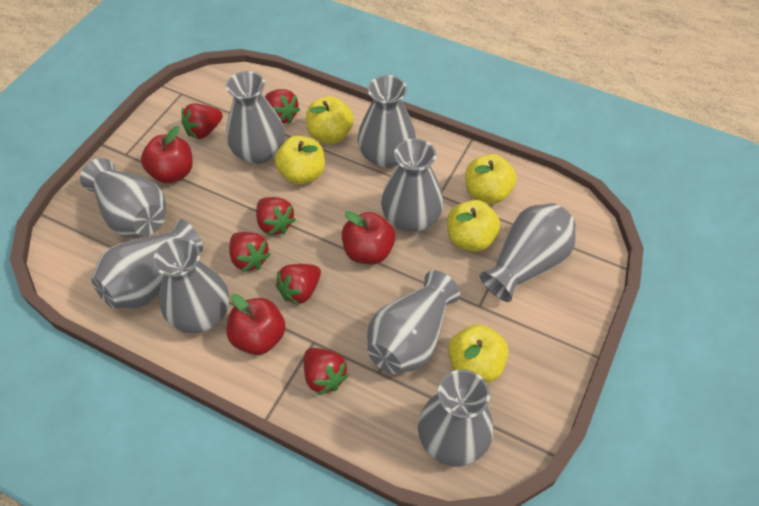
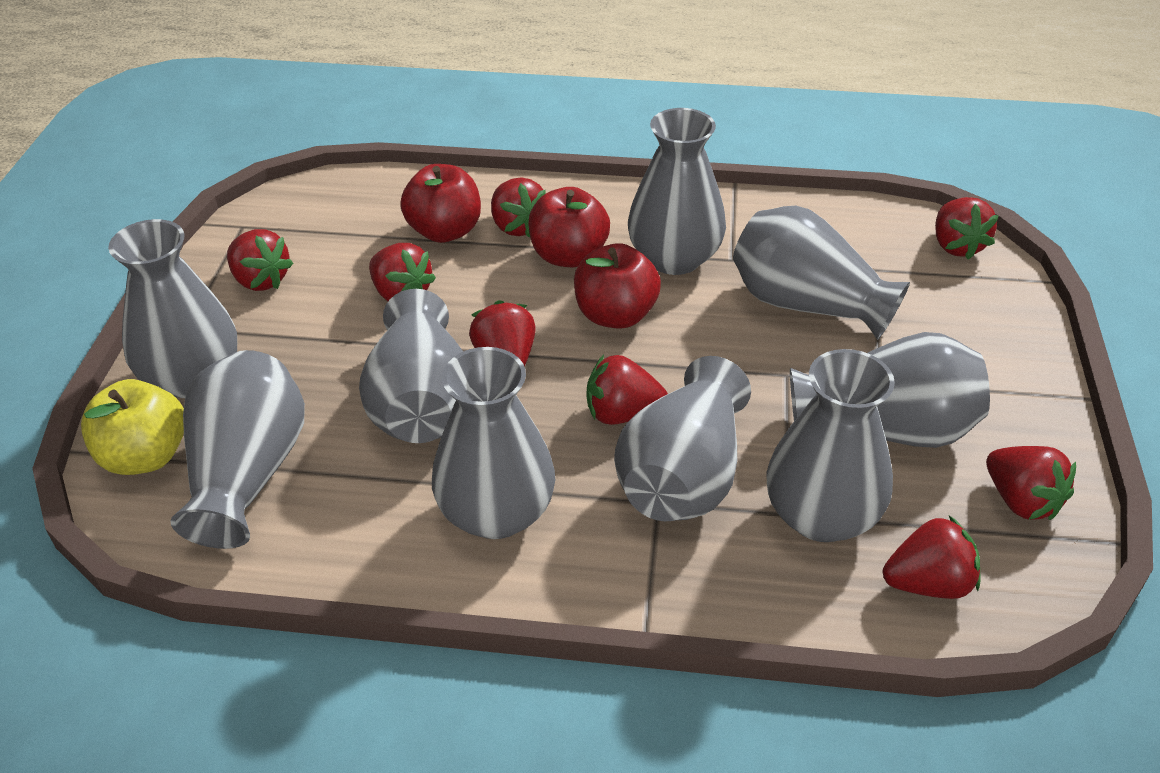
red strawberry: [181,103,223,139] [229,232,271,272] [256,197,296,235] [265,89,300,124] [276,264,321,305] [304,348,349,395] = 6 -> [227,229,294,291] [369,243,436,301] [469,300,536,367] [491,178,546,238] [587,355,668,425] [883,516,981,599] [935,197,999,260] [986,446,1076,520] = 8
yellow apple: [275,136,325,185] [306,96,354,144] [447,200,501,252] [448,324,509,382] [465,154,517,204] = 5 -> [81,379,184,475] = 1

